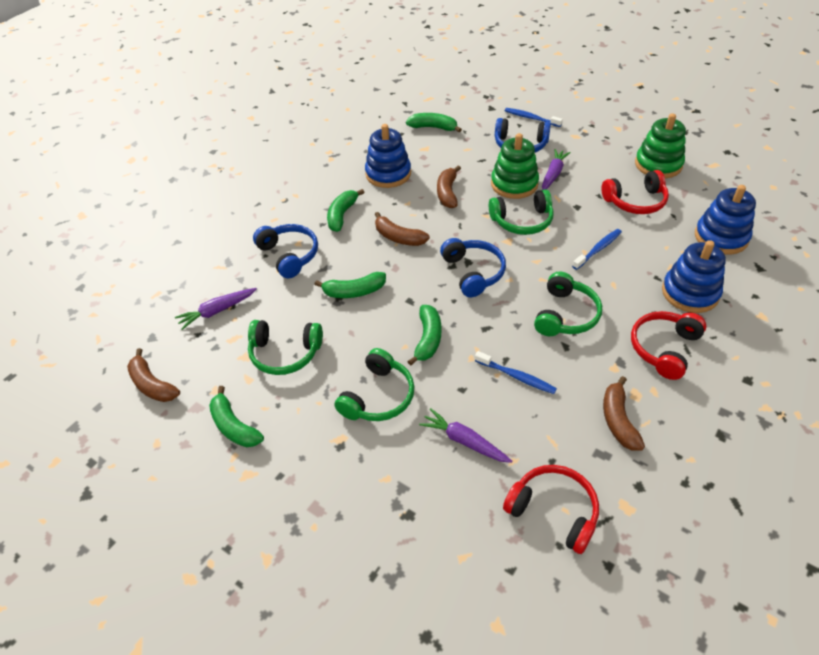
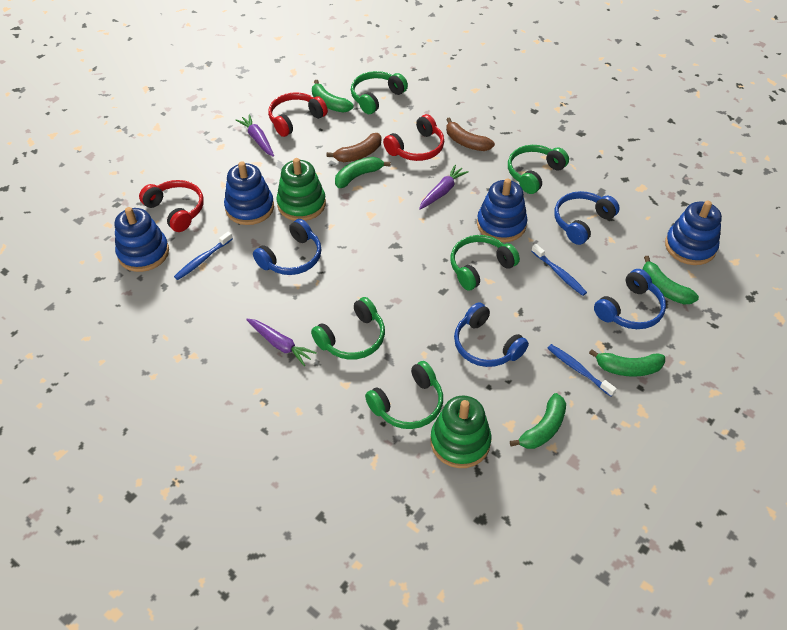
blue headphones: [253,224,318,278] [440,238,506,297] [495,118,551,153] = 3 -> [253,219,322,275] [454,302,529,367] [554,191,620,245] [594,269,666,329] = 4
blue stacking toy: [365,124,411,188] [662,240,726,313] [695,185,756,255] = 3 -> [115,207,169,272] [224,161,274,225] [477,178,527,243] [665,201,722,265] = 4
brown banana: [127,348,180,402] [375,212,430,246] [437,166,461,208] [603,376,645,451] = 4 -> [326,133,381,162] [446,117,495,151] = 2
green headphones: [248,320,323,375] [334,348,415,421] [489,189,554,235] [534,272,602,336] = 4 -> [311,297,385,360] [351,71,408,114] [365,361,443,429] [451,235,520,291] [508,145,569,194] = 5

